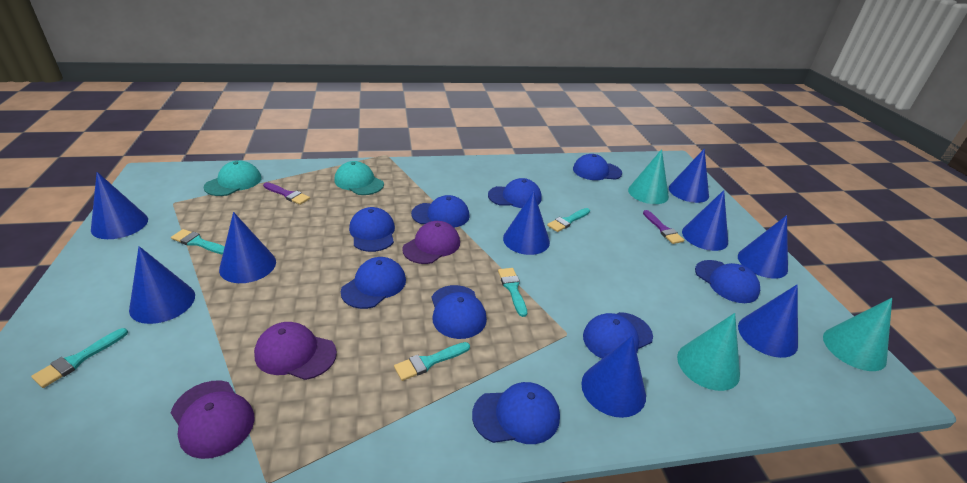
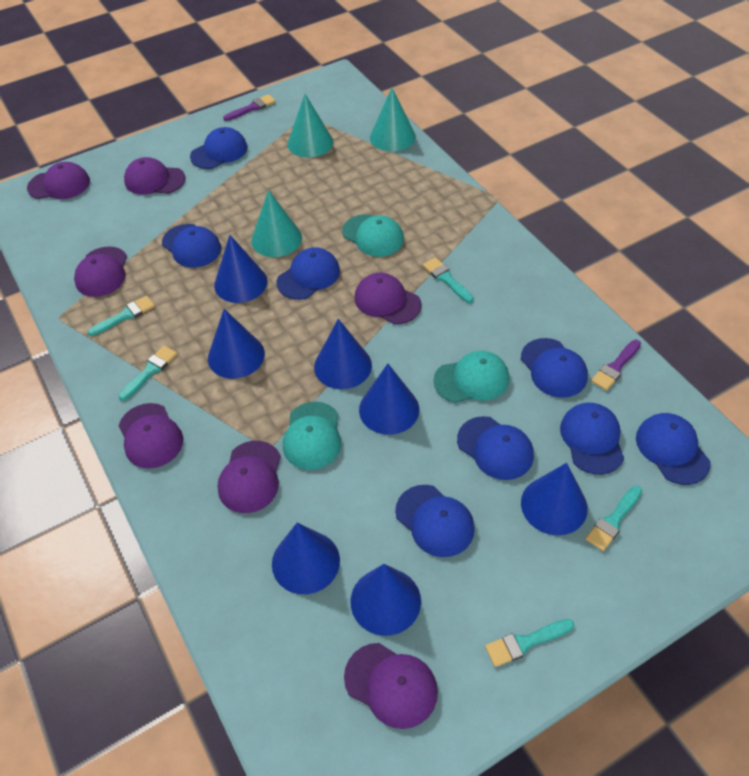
blue cap: [341,257,406,309] [349,207,395,252] [411,195,470,228] [432,285,487,339] [472,382,560,444] [488,178,542,208] [573,154,622,180] [583,312,653,359] [695,260,760,303] = 9 -> [162,224,221,268] [190,127,247,169] [276,247,340,300] [395,485,475,557] [457,416,534,480] [521,338,588,398] [560,403,624,475] [636,413,711,485] = 8
blue cone: [91,172,148,239] [129,246,195,324] [219,212,276,283] [503,191,550,255] [581,335,646,418] [669,148,709,203] [682,190,728,251] [738,215,788,279] [738,285,798,358] = 9 -> [208,309,265,379] [214,235,268,303] [272,523,340,594] [314,319,372,389] [351,564,421,636] [359,364,419,435] [521,463,588,535] = 7
purple cap: [171,381,254,459] [254,322,337,380] [402,221,460,264] = 3 -> [27,162,90,199] [74,246,127,297] [119,403,183,469] [124,157,185,194] [218,441,281,513] [344,643,438,729] [355,273,422,324] = 7
turquoise cap: [204,160,261,196] [335,161,384,195] = 2 -> [283,402,341,470] [342,214,404,257] [433,351,509,403] = 3

